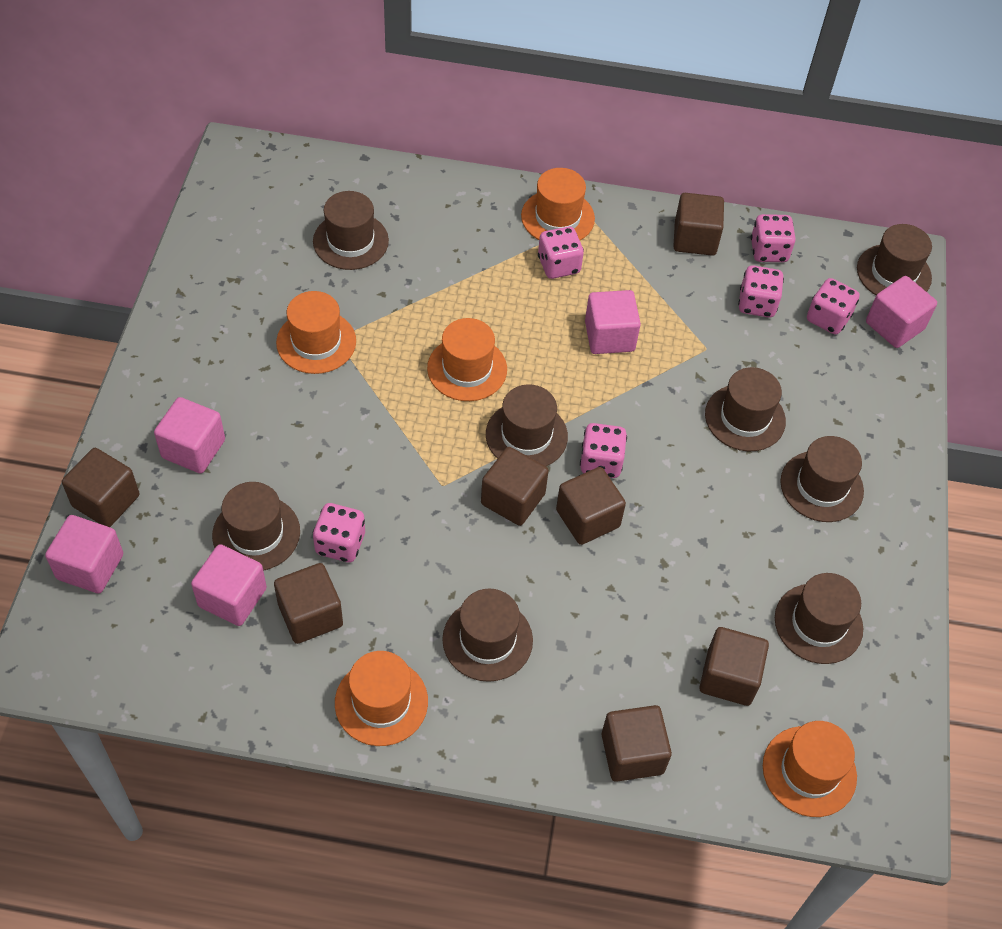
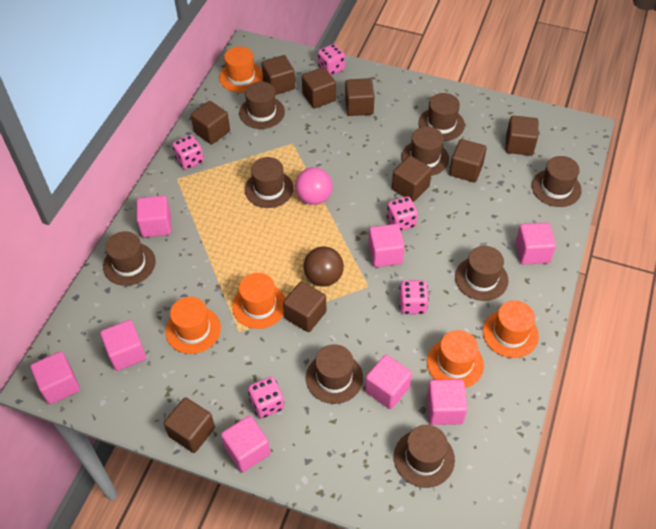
brown ball: none = 0 -> [304,246,344,287] = 1
brown cube: [62,448,139,527] [274,563,343,644] [481,447,549,526] [556,467,626,545] [602,705,672,782] [673,193,724,256] [699,627,769,706] = 7 -> [164,397,215,453] [191,101,230,145] [262,55,295,95] [283,281,326,332] [302,67,336,109] [345,78,375,116] [392,156,432,202] [449,139,487,182] [506,116,538,156] = 9
brown hat: [212,482,300,571] [313,191,389,270] [442,588,533,682] [486,384,568,466] [705,367,786,451] [775,573,863,664] [780,436,864,522] [857,224,932,295] = 8 -> [103,231,156,286] [239,81,285,129] [245,157,294,208] [306,344,363,404] [394,425,455,488] [401,126,449,176] [418,93,465,141] [455,246,508,301] [532,156,582,207] = 9
pink ball: none = 0 -> [295,167,333,205] = 1
pink cube: [45,515,123,593] [154,397,225,473] [191,544,267,626] [585,290,641,354] [866,276,937,348] = 5 -> [30,351,80,404] [100,320,146,371] [137,195,171,238] [221,416,271,472] [365,355,412,409] [368,224,405,267] [427,379,468,425] [515,223,556,265] = 8
pink dice: [313,503,365,562] [538,227,584,279] [580,423,627,478] [738,265,784,318] [751,214,796,262] [807,278,859,334] = 6 -> [173,135,204,170] [248,377,284,418] [318,44,345,75] [387,197,418,231] [399,280,429,314] = 5

